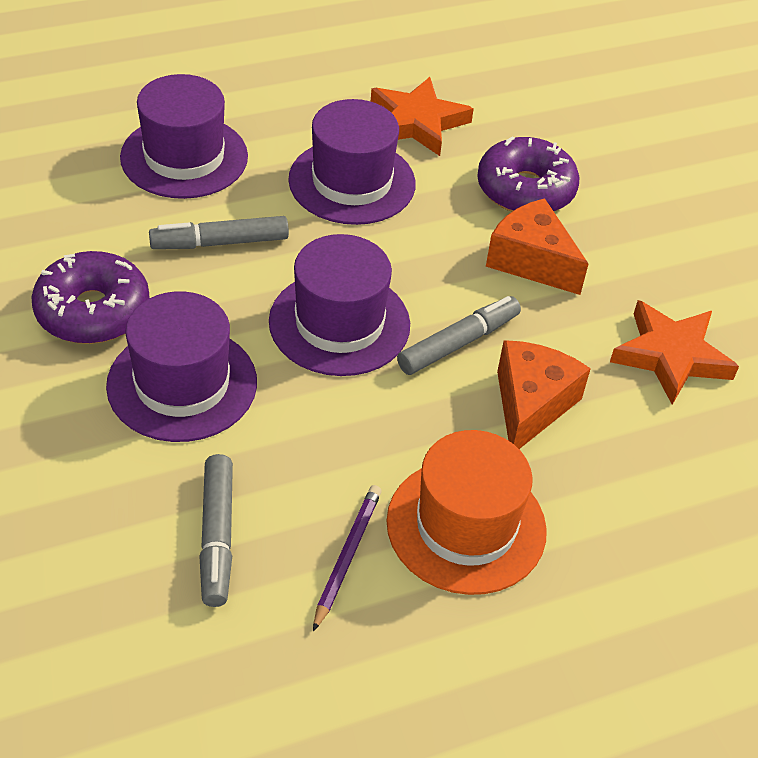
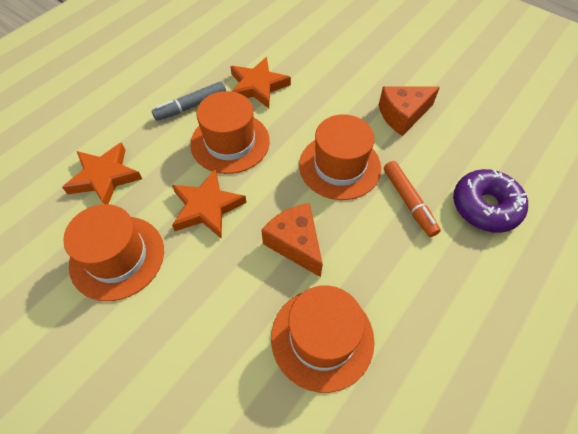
grey marker: [149,216,289,249] [199,454,233,607] [397,296,521,375] = 3 -> [152,81,226,121] = 1
orange hat: [386,430,547,595] = 1 -> [63,204,164,301] [190,91,270,174] [271,286,374,393] [299,114,381,200] = 4
orange marker: none = 0 -> [384,161,441,237] = 1
orange star: [371,77,474,156] [610,300,739,405] = 2 -> [62,142,142,204] [172,169,247,239] [230,57,291,108] = 3
purple donut: [32,251,150,344] [477,136,579,212] = 2 -> [453,169,528,233] = 1
purple hat: [106,291,257,442] [120,74,248,199] [269,234,410,376] [288,99,416,225] = 4 -> none = 0
purple pencil: [313,485,382,631] = 1 -> none = 0

